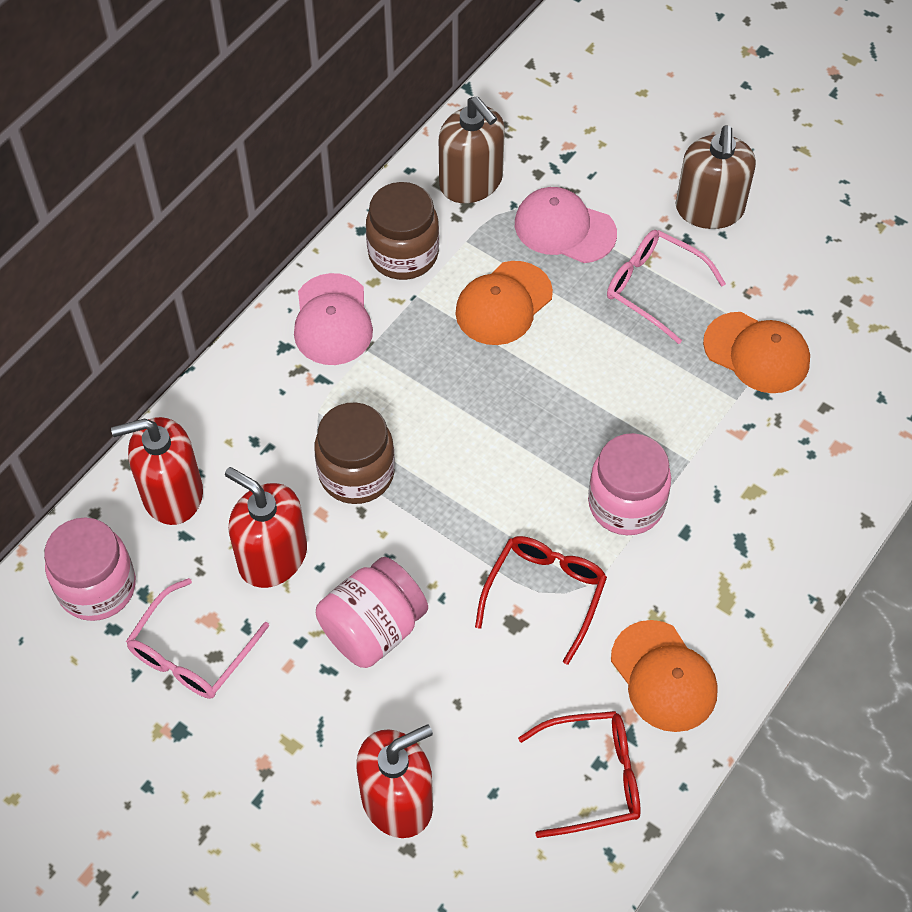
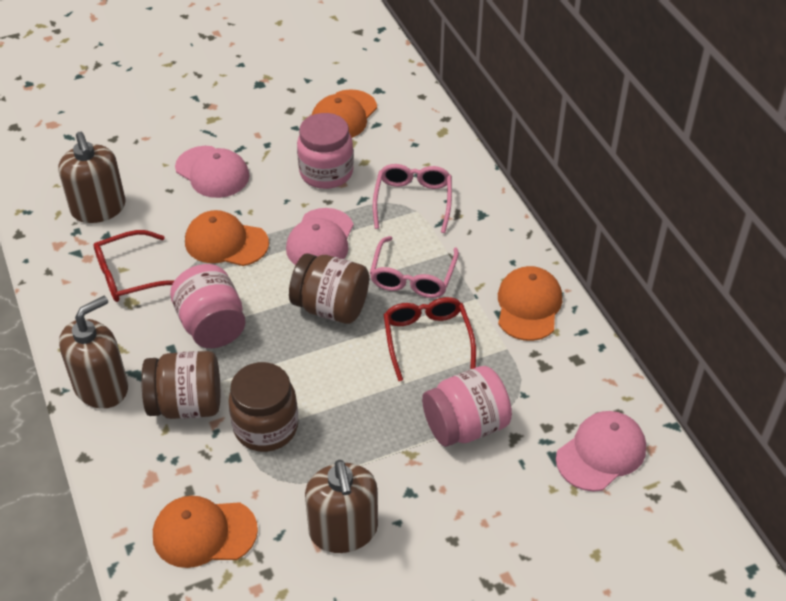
brown jar: [314,402,395,504] [366,182,439,280] = 2 -> [141,351,220,419] [228,362,298,452] [289,253,369,324] = 3
brown soap dispenser: [439,96,505,203] [676,125,756,229] = 2 -> [58,132,126,223] [59,296,128,409] [305,460,378,553] = 3
orange cap: [455,261,553,345] [611,620,718,732] [703,312,810,393] = 3 -> [153,496,258,568] [185,210,269,266] [312,89,377,138] [498,266,562,341] = 4
pink cap: [294,273,373,365] [515,187,617,263] = 2 -> [175,146,249,198] [286,208,354,265] [556,411,646,492] = 3
red soap dispenser: [111,417,203,525] [225,467,307,588] [356,724,433,838] = 3 -> none = 0

